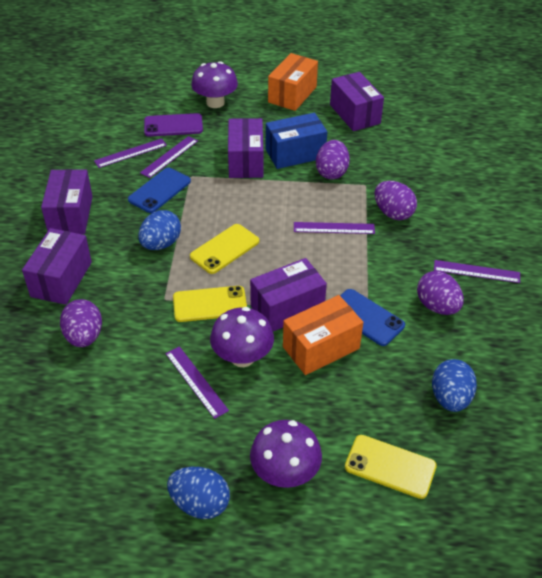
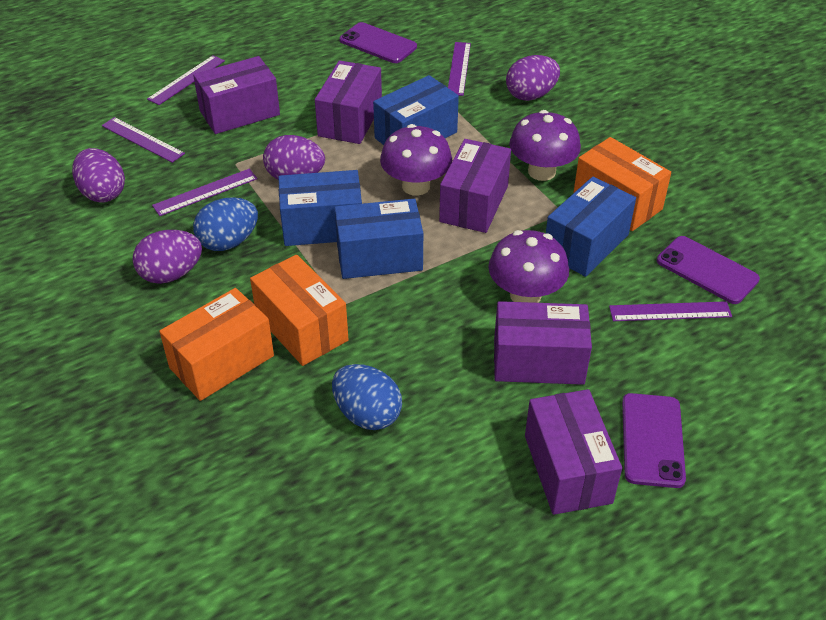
blue box: [266,113,327,169] = 1 -> [278,170,362,246] [334,199,423,279] [373,75,459,145] [546,177,636,277] = 4
blue egg: [138,210,181,250] [167,467,230,519] [432,359,477,412] = 3 -> [193,197,258,251] [332,364,402,430] = 2
blue phone: [128,168,191,213] [340,289,405,346] = 2 -> none = 0
orange box: [268,53,318,111] [283,295,363,375] = 2 -> [159,288,274,401] [250,255,348,366] [573,137,671,231] = 3
purple phone: [144,113,203,137] = 1 -> [339,22,417,63] [622,393,686,488] [657,236,760,304] = 3
yellow phone: [173,286,247,322] [190,224,259,274] [345,435,437,499] = 3 -> none = 0

